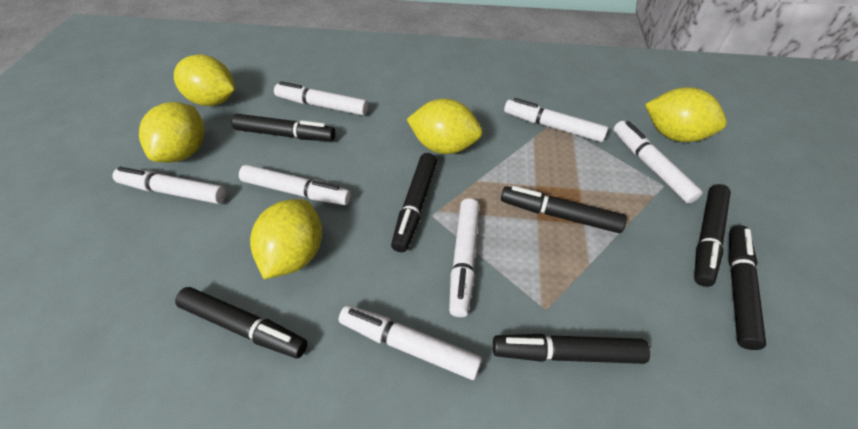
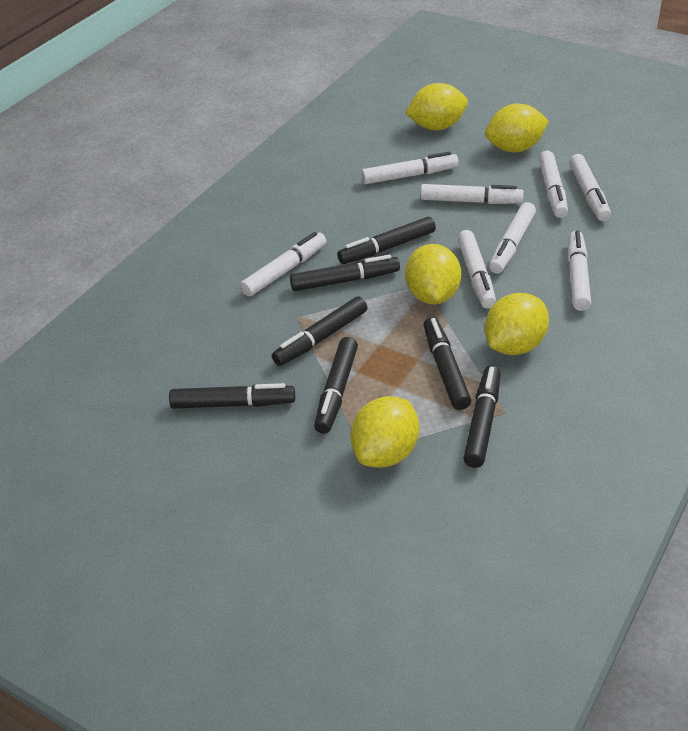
white marker: [112,167,226,204] [239,164,351,205] [274,81,368,115] [339,305,482,380] [449,198,479,317] [504,98,608,142] [613,121,703,204] = 7 -> [240,232,326,297] [361,151,459,184] [420,184,524,204] [457,230,496,309] [489,202,536,274] [539,151,568,218] [568,231,591,311] [569,154,611,221] = 8

